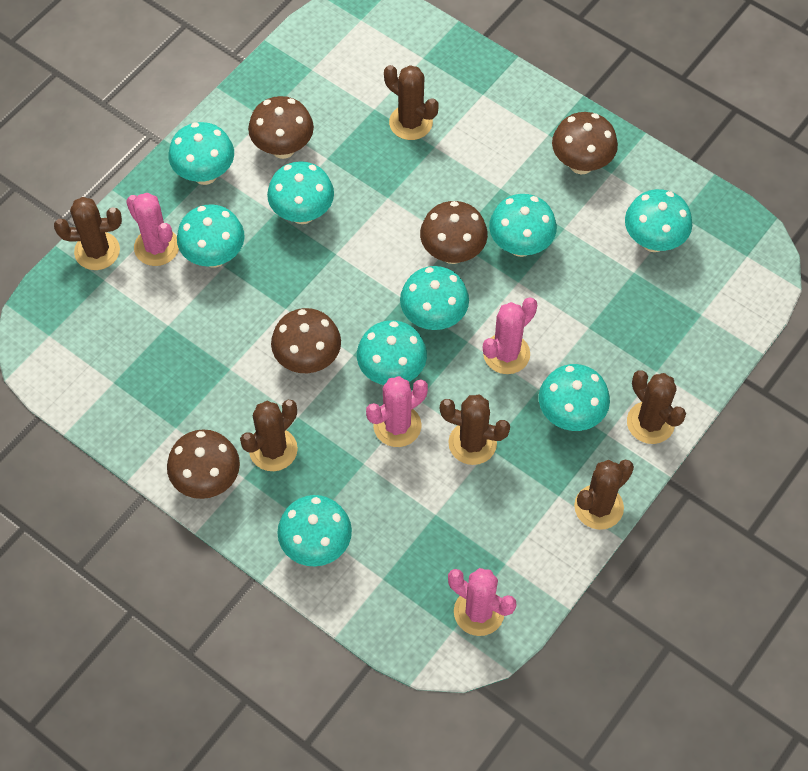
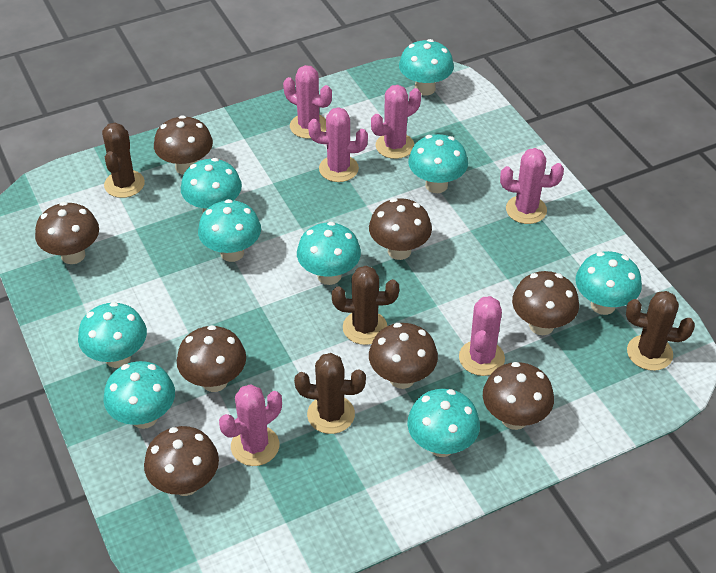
brown cactus: [54,197,122,270] [240,400,298,471] [384,65,439,140] [440,394,510,465] [574,460,634,530] [627,370,686,444] = 6 -> [102,123,145,198] [294,353,366,434] [332,266,399,345] [626,291,695,371] = 4
brown mushroom: [167,429,240,499] [248,96,314,159] [271,308,341,373] [420,201,488,264] [552,112,618,174] = 5 -> [35,202,99,264] [144,426,219,496] [154,115,213,175] [177,325,246,392] [369,198,432,260] [369,323,438,389] [483,362,554,430] [512,271,579,335] = 8
pink cactus: [126,193,179,266] [366,376,428,447] [448,568,516,636] [483,297,537,374] = 4 -> [219,384,282,466] [283,65,332,139] [308,107,368,182] [371,85,421,159] [459,296,505,376] [500,148,564,224] = 6

